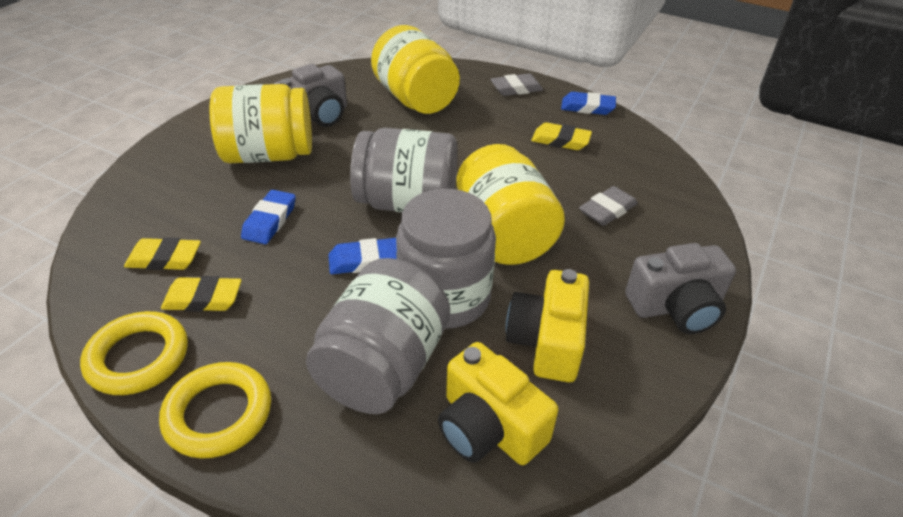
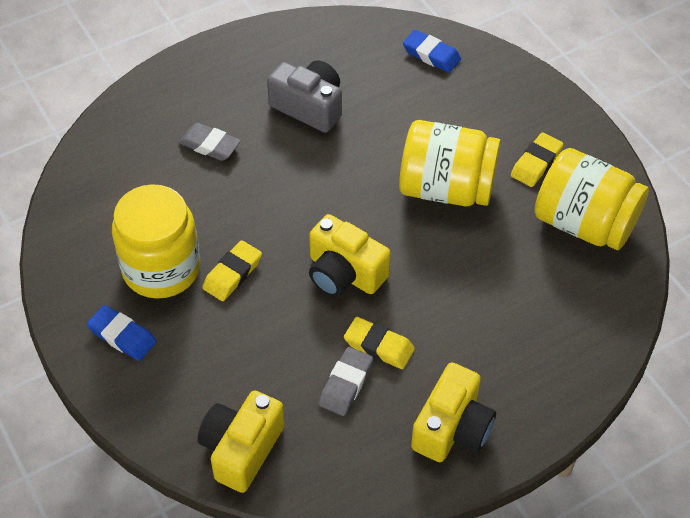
blue eraser: [241,190,296,244] [329,238,397,274] [561,92,616,115] = 3 -> [87,305,157,361] [403,30,461,73] = 2
grey camera: [274,64,347,127] [625,243,736,334] = 2 -> [267,60,342,133] = 1
grey jar: [306,258,450,414] [350,128,458,212] [396,189,496,329] = 3 -> none = 0
yellow camera: [438,342,558,465] [506,269,589,383] = 2 -> [198,391,285,493] [309,214,391,297] [411,362,496,462] = 3
yellow ring: [80,311,188,395] [159,362,271,459] = 2 -> none = 0

